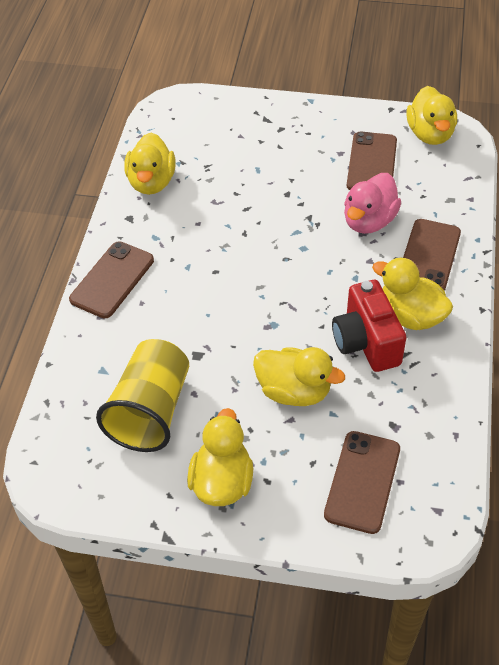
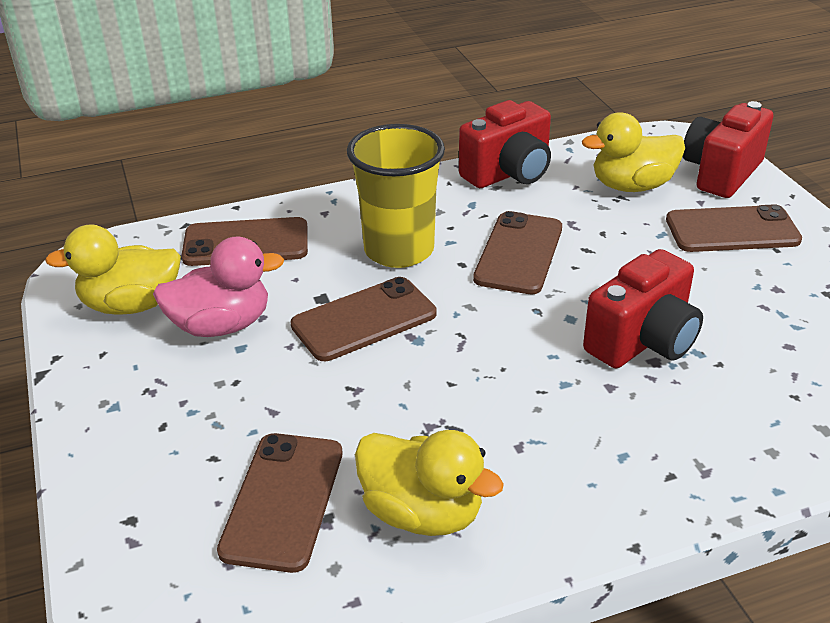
brown phone: [69,241,154,318] [324,431,400,534] [347,132,397,190] [403,219,461,291] = 4 -> [181,217,308,266] [217,433,342,573] [290,277,436,361] [473,211,562,294] [666,204,802,252] = 5
red camera: [332,280,406,372] = 1 -> [459,100,551,188] [583,249,703,368] [682,101,773,198] = 3
yellow duck: [124,133,175,195] [187,408,253,506] [253,347,345,406] [372,257,453,330] [406,86,457,145] = 5 -> [45,225,181,315] [355,430,504,536] [582,112,685,192] = 3

